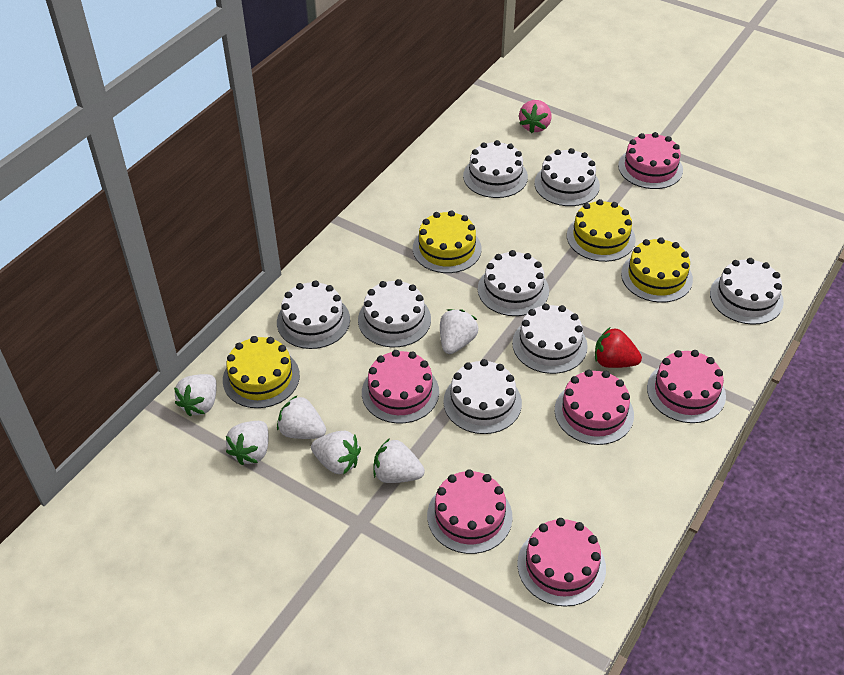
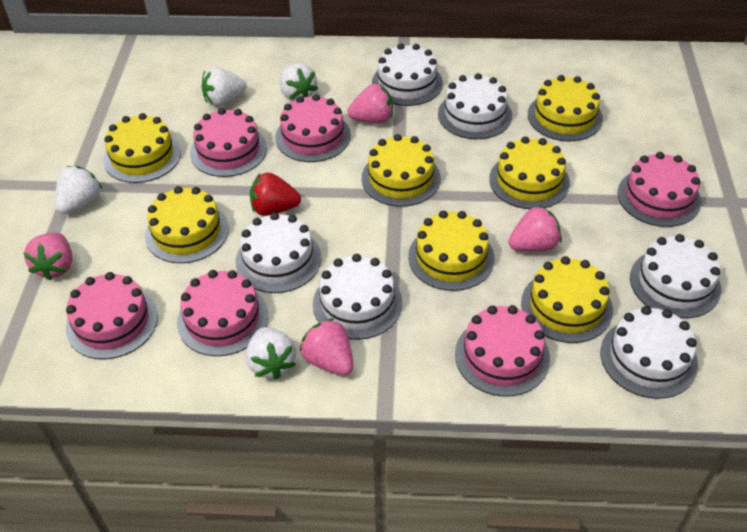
pink strawberry: [519,100,551,133] = 1 -> [23,233,72,280] [300,318,353,375] [347,84,393,123] [508,206,562,251] = 4
white cake: [277,281,350,349] [358,279,431,347] [443,359,522,434] [463,140,528,198] [478,250,549,316] [512,304,588,374] [534,148,600,206] [710,258,784,325] = 8 -> [236,212,321,293] [313,254,402,340] [372,43,443,106] [438,73,512,139] [601,306,698,399] [630,234,721,318] = 6
white strawberry: [174,374,217,416] [226,421,269,465] [277,395,326,439] [311,431,361,475] [374,438,425,483] [440,309,478,354] = 6 -> [55,166,103,214] [201,67,247,107] [246,327,296,380] [280,63,318,101] = 4
yellow cake: [223,336,300,408] [413,210,482,273] [567,199,636,262] [621,237,693,303] = 4 -> [103,113,181,183] [145,186,229,263] [362,134,441,207] [408,211,495,291] [489,137,570,209] [521,256,613,343] [528,75,603,141] = 7

